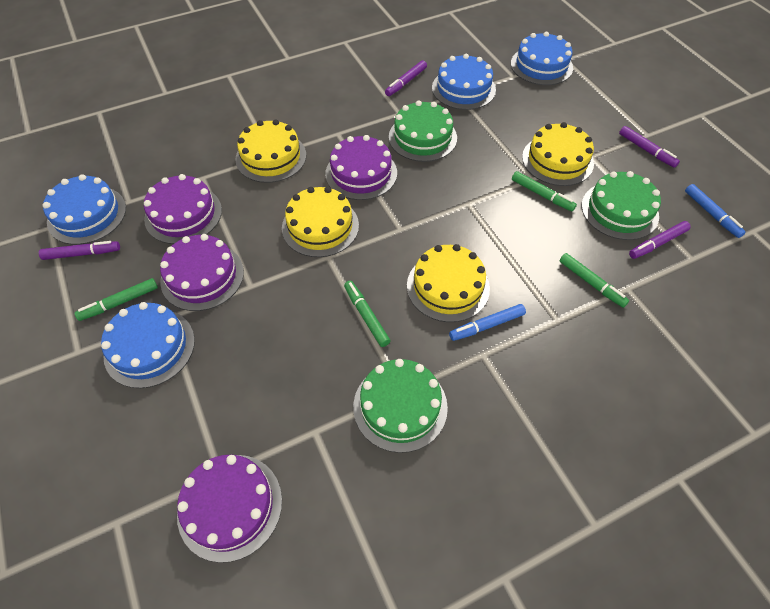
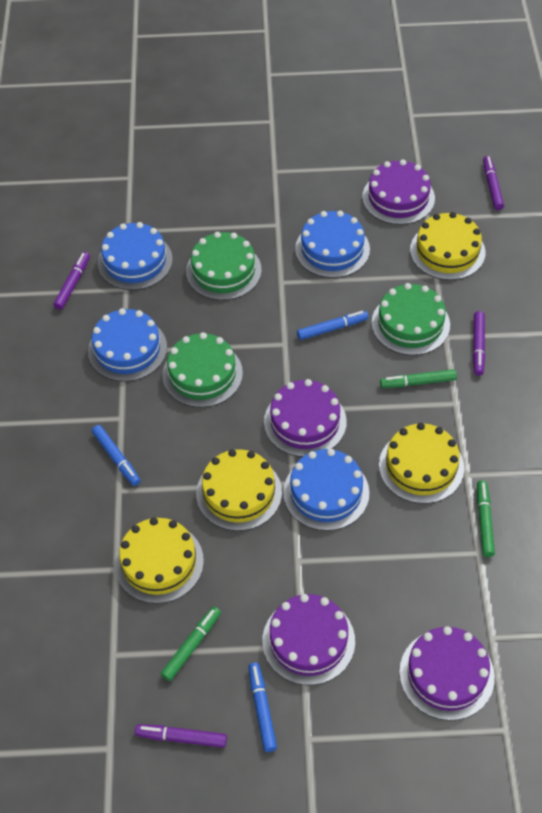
blue marker: [449,304,526,341] [685,184,746,238] = 2 -> [92,425,141,486] [248,662,277,752] [297,311,369,340] = 3
green marker: [74,278,158,321] [344,281,390,347] [512,171,577,211] [560,253,629,308] = 4 -> [161,607,221,681] [380,369,457,388] [477,480,495,557] = 3

